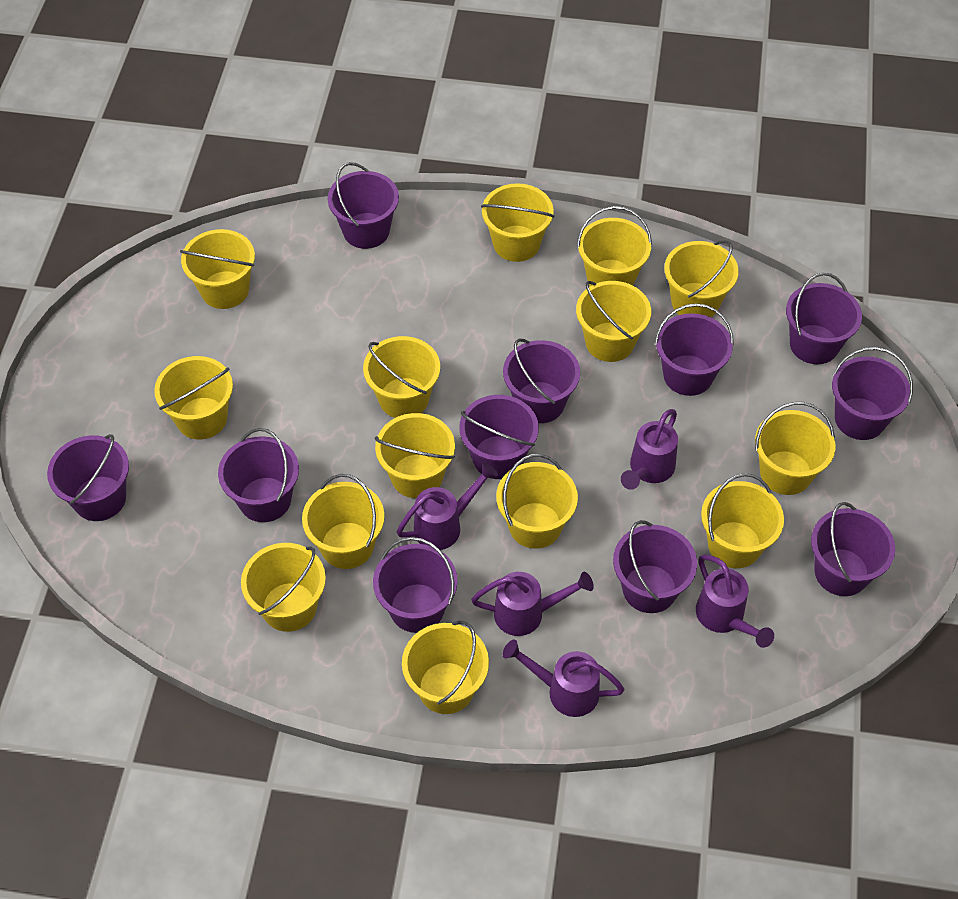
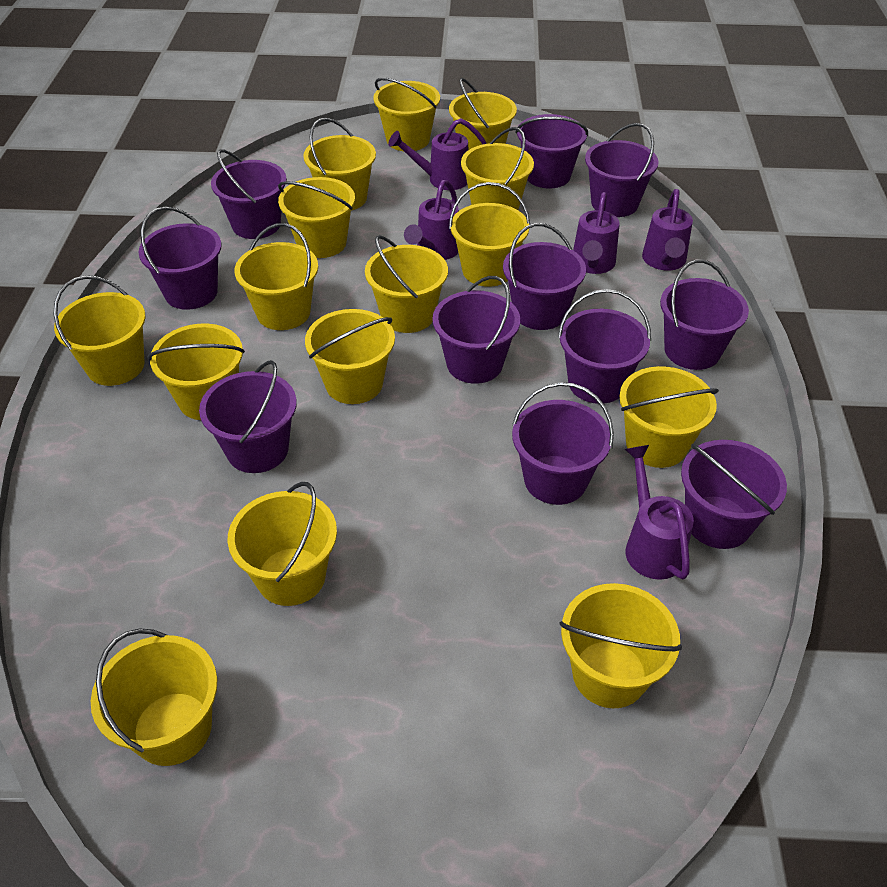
yellow bucket: [154,356,233,440] [180,229,255,309] [241,543,326,632] [302,474,385,569] [363,336,440,418] [375,413,455,498] [402,621,489,714] [481,183,554,262] [496,454,578,549] [576,281,651,362] [577,206,652,286] [664,240,739,317] [701,473,784,568] [755,402,836,495] = 14 -> [53,275,146,386] [91,628,217,766] [147,324,245,420] [227,482,337,606] [235,223,318,330] [278,177,355,258] [303,118,376,211] [305,309,395,404] [365,235,448,333] [373,78,440,151] [449,78,517,150] [449,182,530,287] [461,127,534,210] [559,583,682,708] [619,366,719,468] = 15

